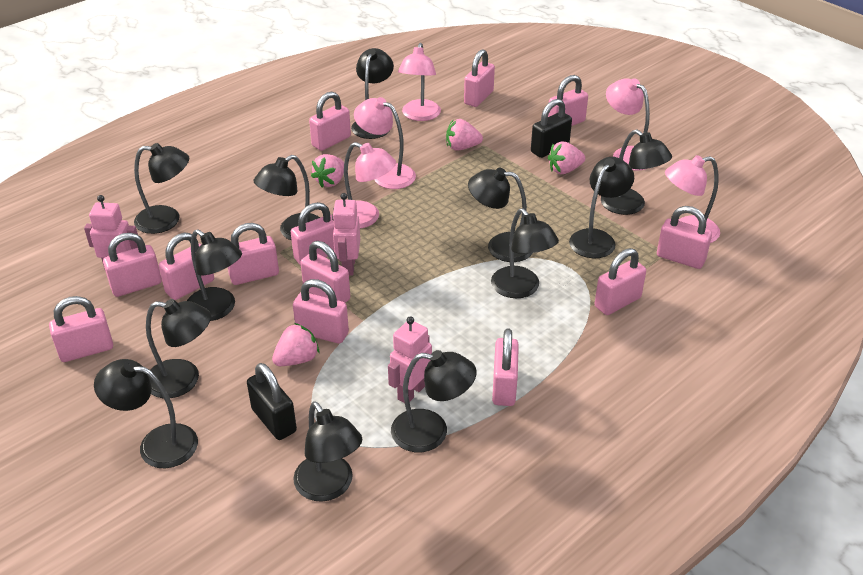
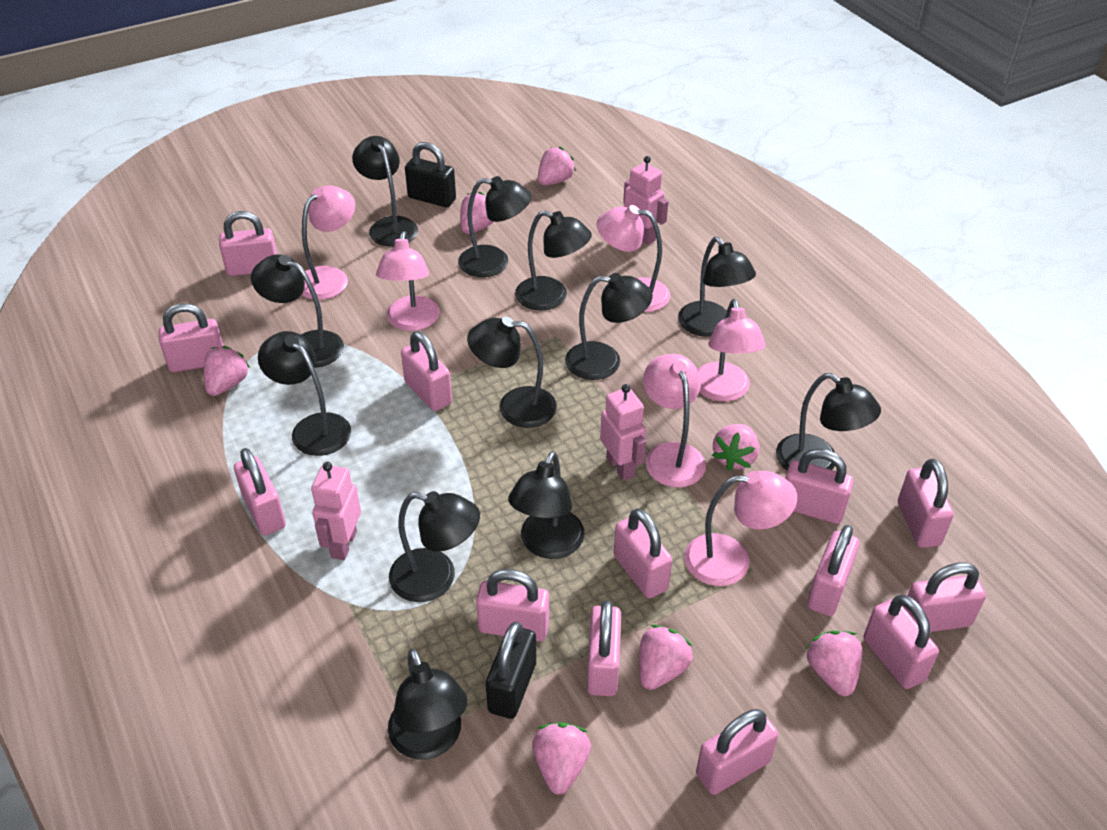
pink lamp: [344,142,396,228] [354,97,416,189] [398,43,441,121] [606,78,650,170] [665,155,720,243] = 5 -> [301,185,355,300] [376,231,439,331] [597,205,670,312] [643,354,706,487] [684,471,797,586] [697,299,766,401] = 6
pink strawberry: [272,323,319,366] [311,154,344,187] [446,119,483,151] [548,141,585,174] = 4 -> [204,346,250,396] [460,192,494,234] [532,722,591,795] [538,147,576,185] [639,625,693,690] [712,424,759,471] [806,631,862,696] = 7

